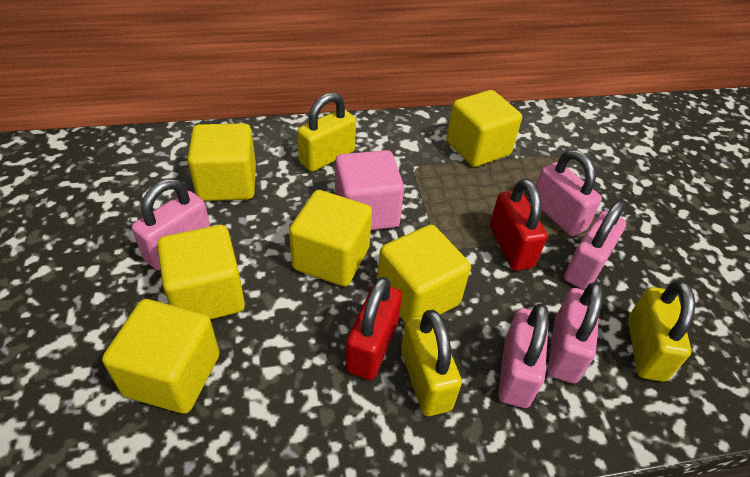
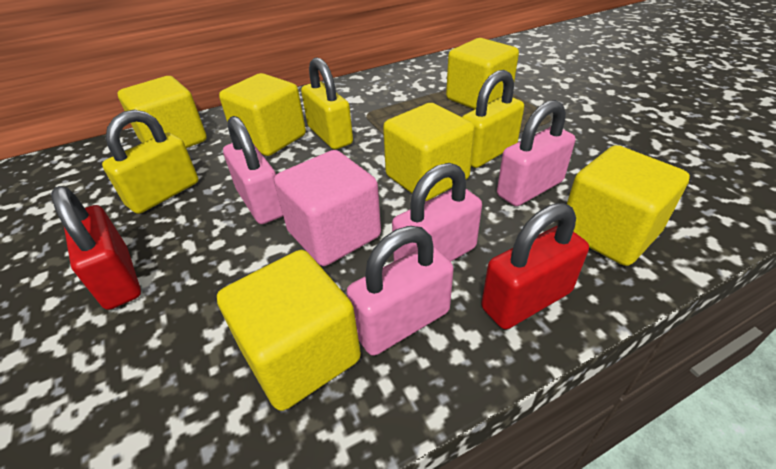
pink padlock: [132,179,211,270] [498,303,549,408] [536,150,602,236] [548,282,603,384] [564,201,626,290] = 5 -> [223,116,283,224] [346,226,454,356] [392,163,482,261] [497,100,575,206] = 4

